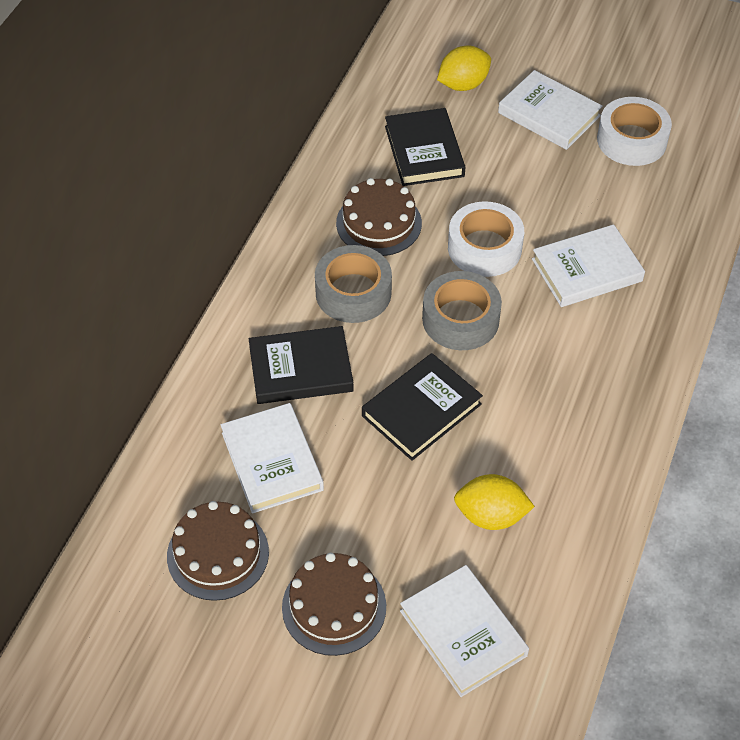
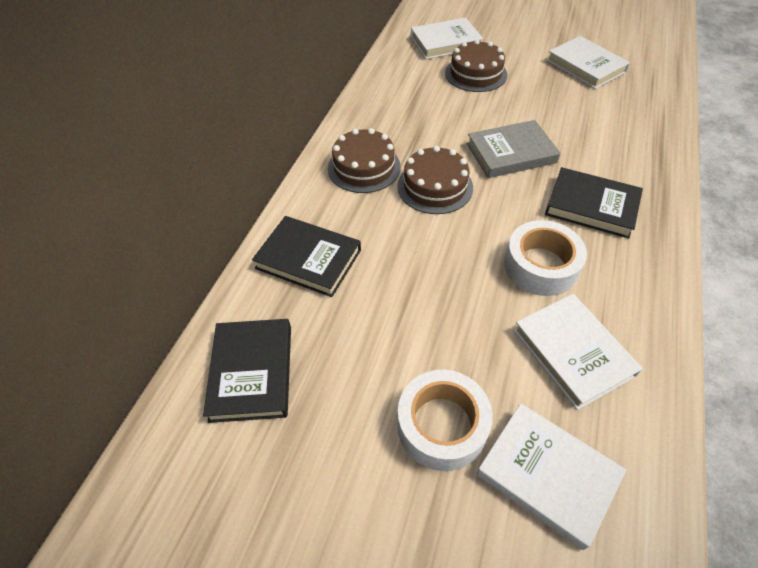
grey book: none = 0 -> [467,120,560,178] = 1
grey tape: [315,245,392,323] [422,271,502,350] = 2 -> none = 0
yellow lemon: [437,46,491,91] [454,474,535,530] = 2 -> none = 0

